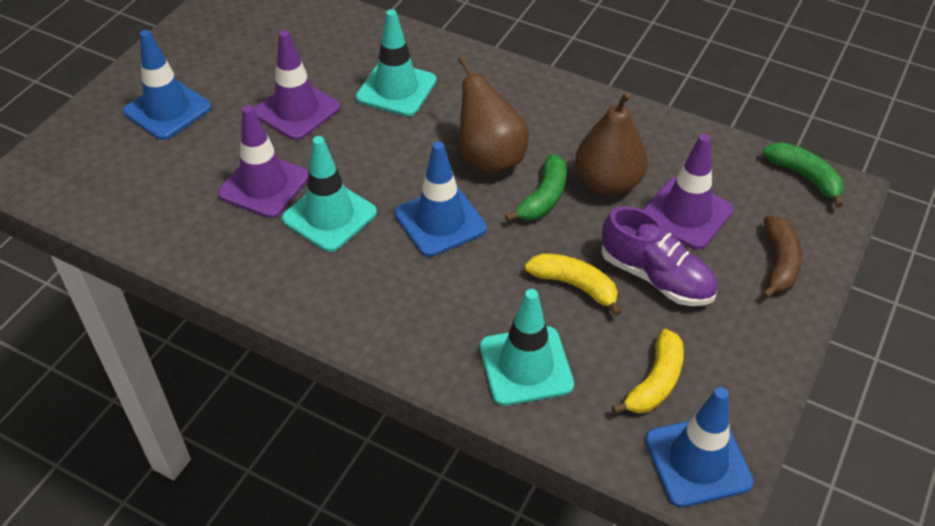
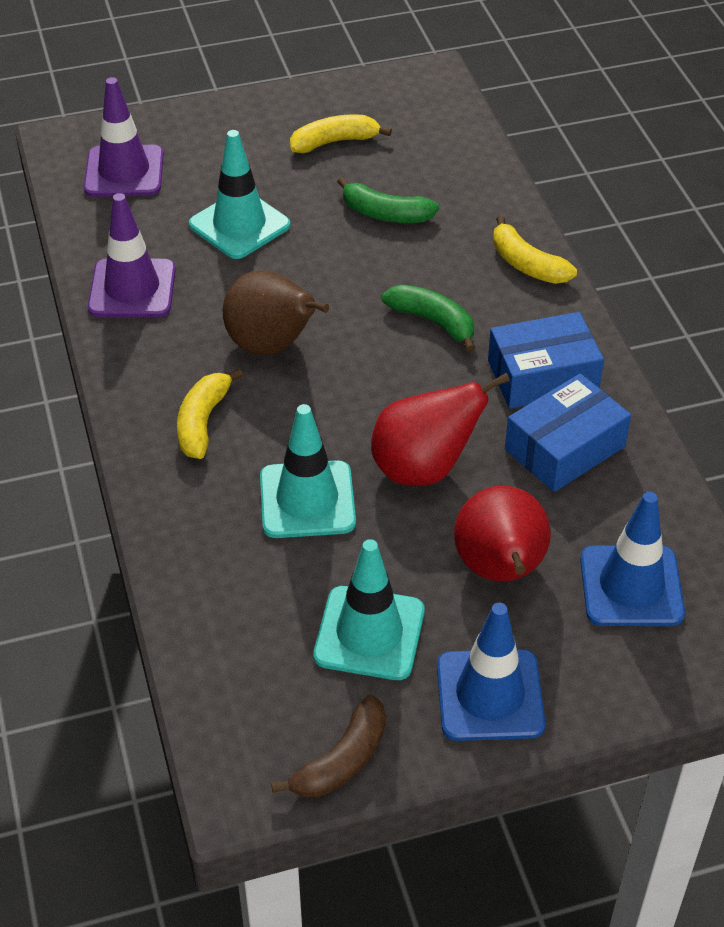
blue box: none = 0 -> [488,312,604,409] [505,373,631,492] = 2
blue traffic cone: [123,30,211,140] [395,141,487,257] [645,387,754,507] = 3 -> [437,603,545,741] [580,492,685,626] = 2
brown pear: [458,56,529,174] [575,92,647,196] = 2 -> [223,270,329,356] = 1
purple shoe: [601,206,718,306] = 1 -> none = 0
purple traffic cone: [218,105,309,218] [254,30,340,140] [643,134,733,249] = 3 -> [84,77,164,197] [88,193,176,317] = 2
red pear: none = 0 -> [371,373,510,486] [454,486,551,582] = 2
yellow banana: [525,253,622,316] [612,329,684,414] = 2 -> [177,368,243,459] [290,114,392,153] [493,215,577,284] = 3

